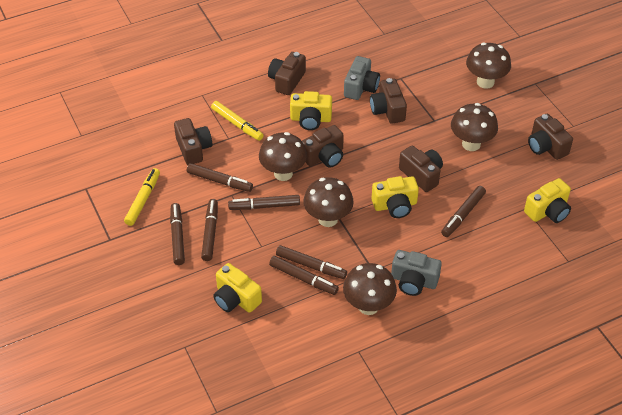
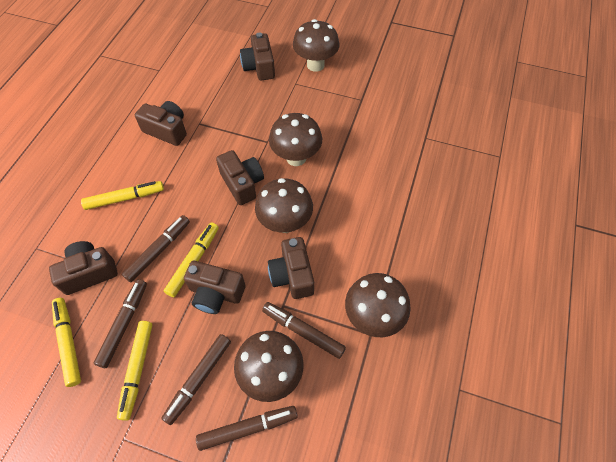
brown marker: [170,203,185,265] [186,163,253,192] [201,199,218,261] [228,195,300,210] [269,256,339,295] [276,245,347,279] [441,186,486,237] = 7 -> [93,279,147,368] [122,215,190,282] [161,334,231,425] [196,406,298,451] [262,302,346,359] = 5
grey camera: [344,56,380,100] [391,250,442,296] = 2 -> none = 0
yellow camera: [213,263,262,313] [290,91,332,130] [372,176,419,218] [524,178,571,223] = 4 -> none = 0
yellow marker: [124,168,160,226] [211,101,264,141] = 2 -> [52,298,81,387] [81,181,164,210] [117,321,152,421] [164,222,219,297] = 4

